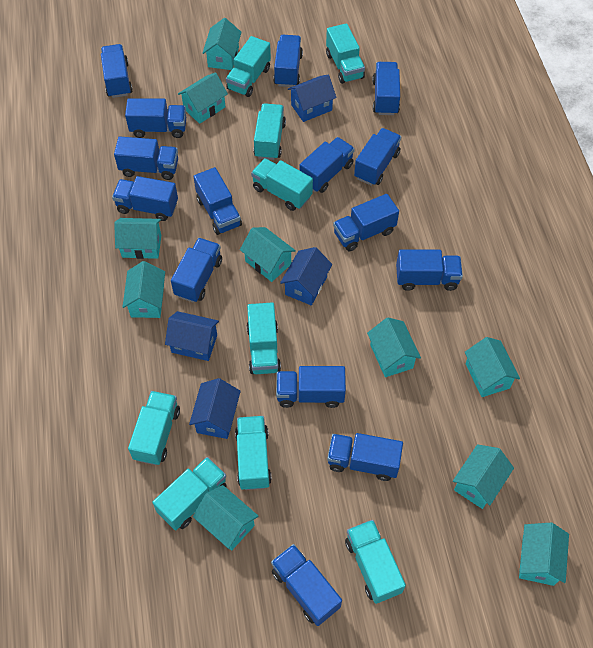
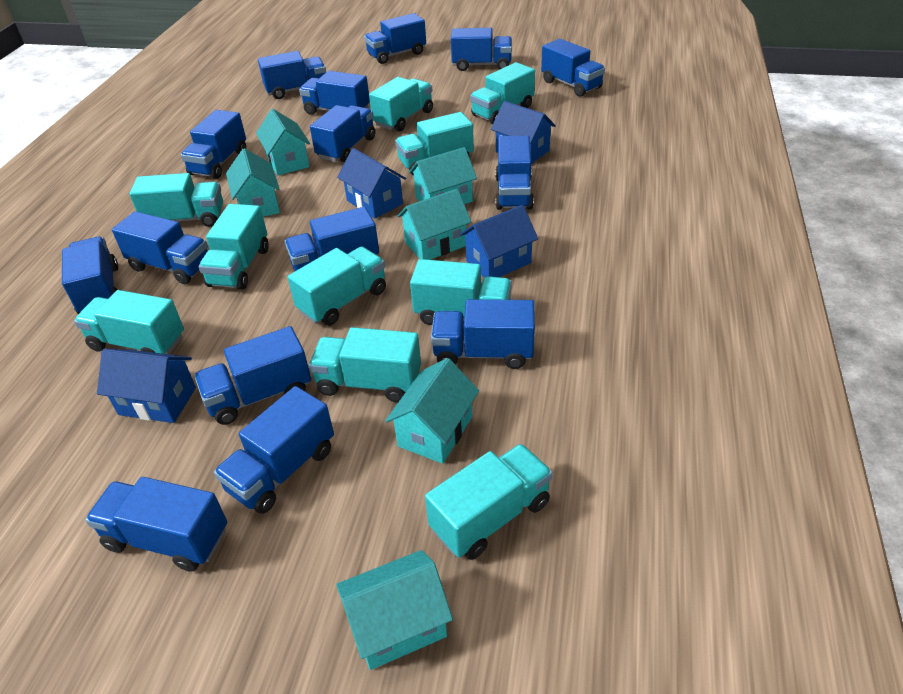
turquoise house: [114,218,161,259] [123,261,165,318] [178,72,228,124] [193,485,258,551] [203,18,242,70] [240,227,296,282] [367,317,421,377] [453,444,514,509] [465,337,520,397] [519,523,569,586] = 10 -> [226,148,280,217] [256,109,310,176] [336,550,453,670] [385,358,479,464] [397,189,471,260] [409,147,477,204] = 6
turquoise truck: [128,391,180,465] [152,457,227,530] [226,36,271,97] [235,416,272,490] [247,302,281,374] [251,158,313,211] [253,103,286,160] [326,23,365,84] [345,520,406,604] = 9 -> [74,290,184,354] [129,173,223,227] [199,204,269,290] [287,246,386,326] [309,327,421,402] [369,77,433,131] [395,112,474,175] [410,259,512,325] [425,444,553,560] [470,62,535,124] = 10

